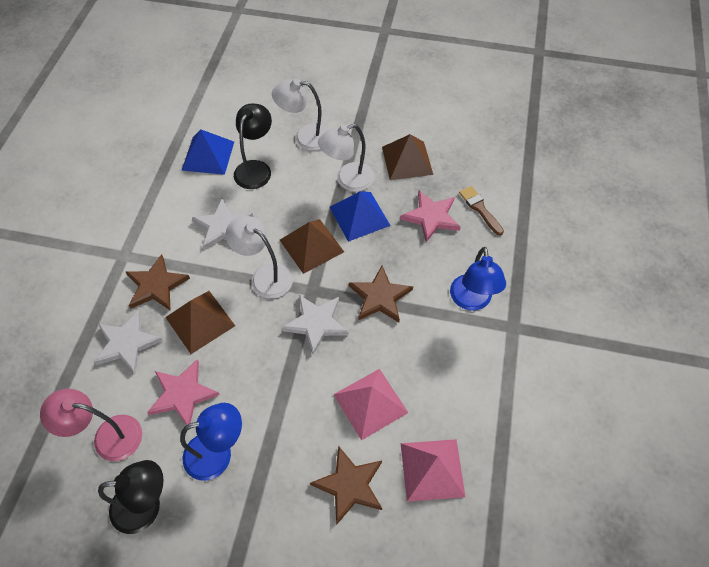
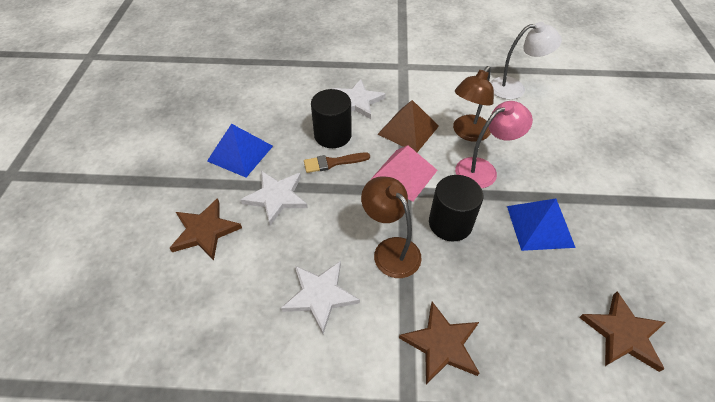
black cylinder: none = 0 -> [311,89,352,148] [429,175,483,241] = 2
black lamp: [98,460,163,534] [234,103,272,189] = 2 -> none = 0
blue lamp: [180,403,242,481] [450,247,506,311] = 2 -> none = 0
brown lamp: none = 0 -> [361,176,422,278] [453,66,494,142] = 2
brown pyramid: [165,291,235,354] [280,219,344,274] [382,134,433,180] = 3 -> [378,100,439,152] = 1
pink pyramid: [333,369,408,440] [401,439,465,502] = 2 -> [371,145,438,202] = 1
pink star: [147,359,219,425] [400,191,461,242] = 2 -> none = 0
white lamp: [226,216,293,299] [272,79,329,151] [318,124,375,192] = 3 -> [490,22,562,100] = 1

